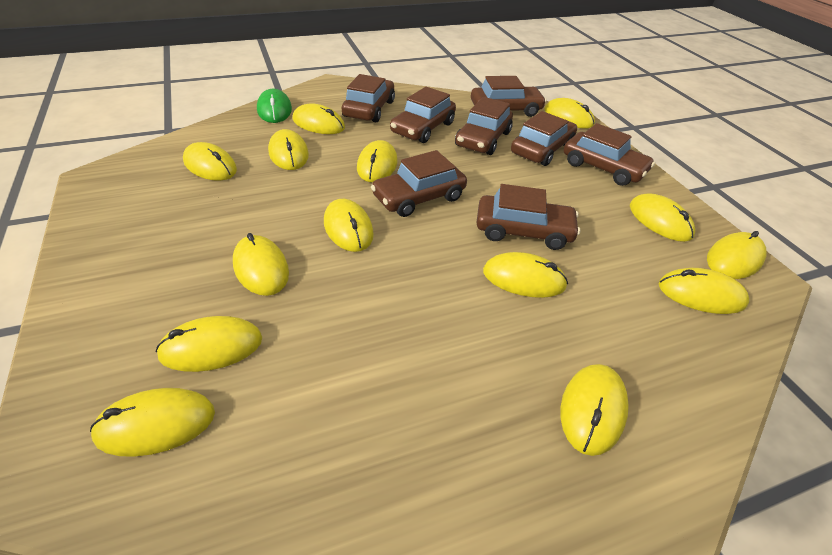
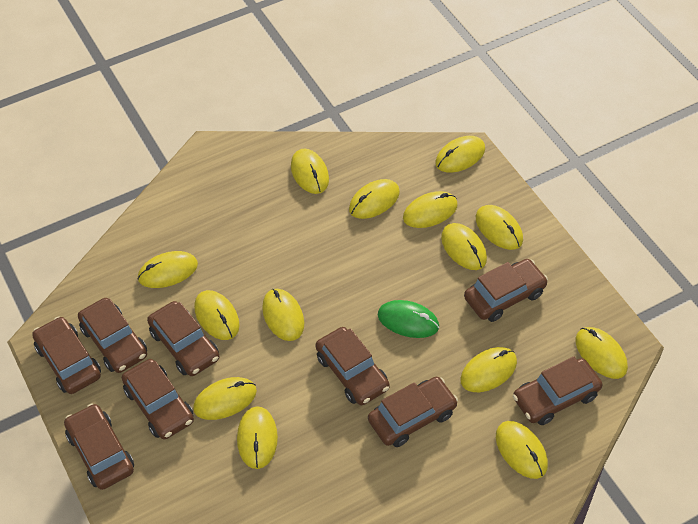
brown car: [342,74,395,122] [371,150,467,217] [390,87,456,143] [455,97,513,155] [471,76,546,117] [476,184,580,250] [511,111,577,166] [564,123,655,186] = 8 -> [32,316,101,394] [64,403,134,490] [78,298,147,373] [122,359,194,439] [147,301,220,376] [316,327,390,405] [368,377,458,447] [464,259,548,322] [513,356,602,425] = 9

